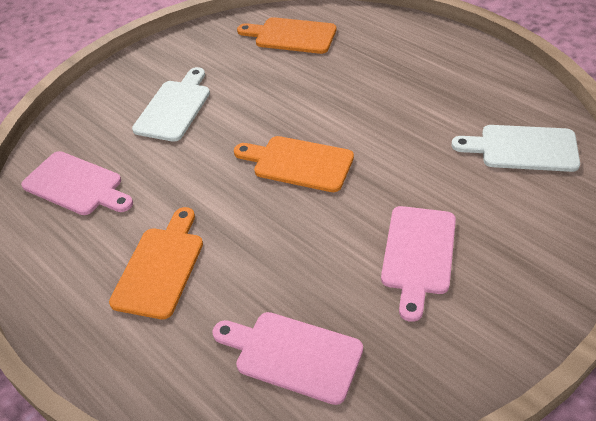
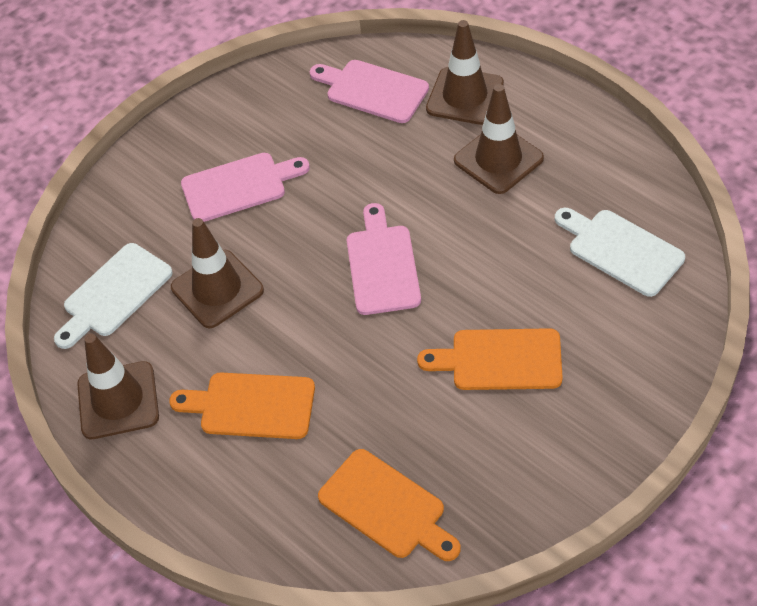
brown traffic cone: none = 0 -> [77,333,159,439] [171,218,264,328] [426,20,504,125] [454,84,544,194] = 4

